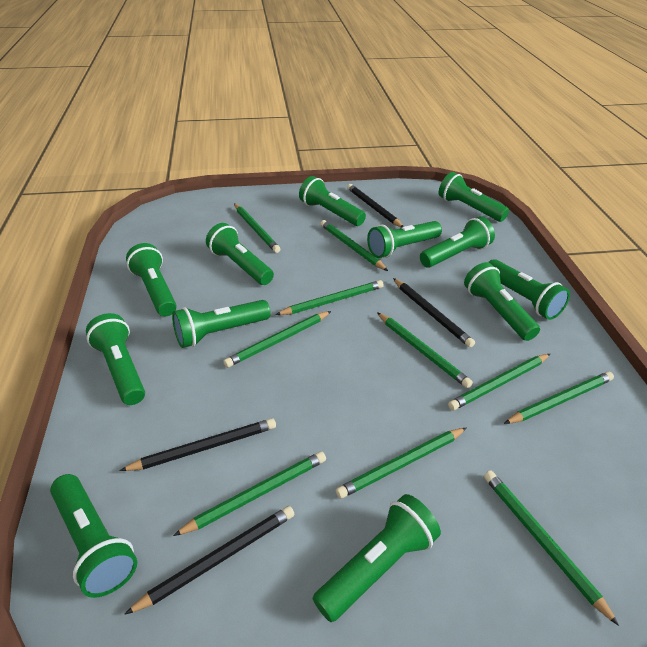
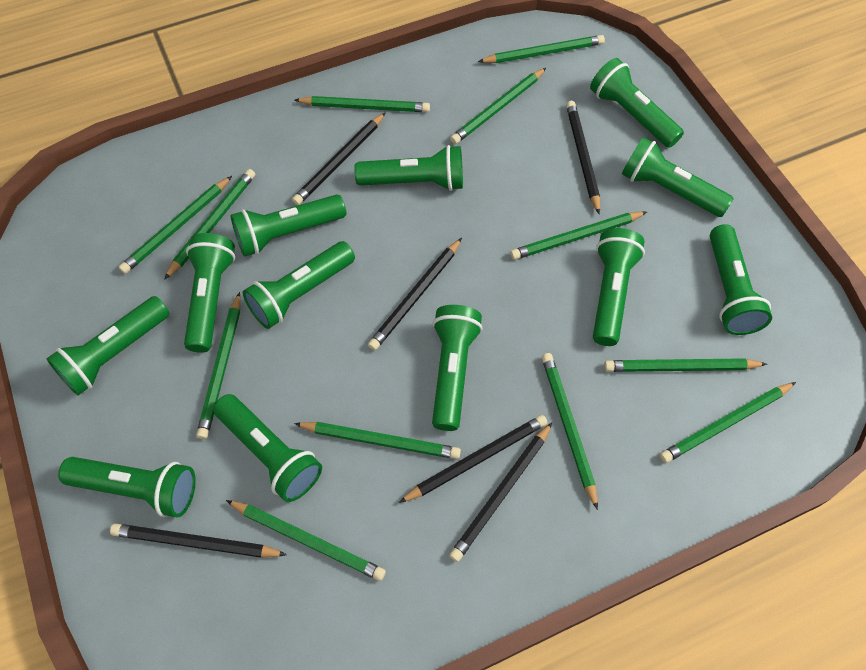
black pencil: [120,418,276,471] [124,506,294,615] [347,184,404,228] [393,278,475,348] = 4 -> [110,523,287,558] [292,112,386,205] [368,238,462,351] [399,415,548,503] [449,422,552,562] [566,101,600,215] = 6
green pencil: [173,451,326,536] [223,311,331,368] [234,204,281,253] [275,280,384,315] [320,220,388,271] [336,428,466,499] [377,312,473,388] [448,354,550,410] [484,470,619,626] [504,372,614,424] = 10 -> [119,176,232,274] [164,169,255,280] [196,292,240,439] [226,500,386,581] [294,422,461,459] [295,96,430,112] [450,68,546,144] [478,35,605,63] [510,212,647,260] [542,353,598,510] [604,358,767,372] [660,382,796,463] = 12

